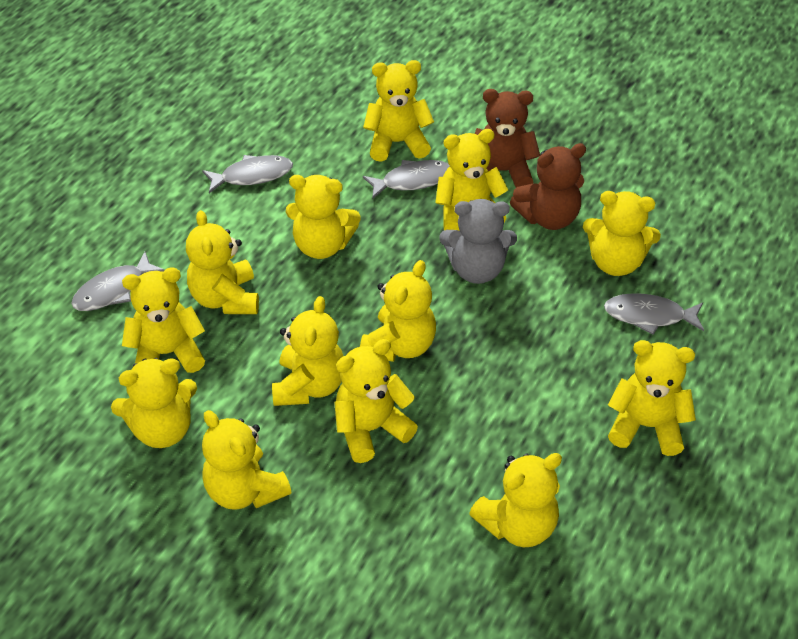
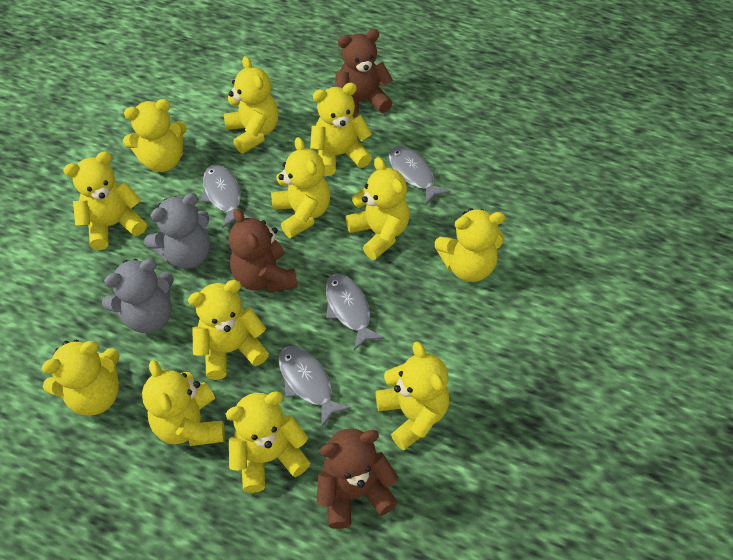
brown teddy bear: [475,89,540,188] [510,143,586,230] = 2 -> [229,208,298,293] [317,428,398,529] [335,29,393,118] = 3
grey teddy bear: [439,199,517,284] = 1 -> [102,259,174,333] [144,193,210,269] = 2
yellow teddy bear: [111,358,197,448] [122,267,205,373] [186,210,259,314] [202,410,291,510] [272,296,343,406] [286,175,361,259] [334,339,418,463] [360,260,436,362] [363,60,434,162] [435,129,508,231] [469,453,562,547] [583,191,661,276] [608,340,696,456] = 13 -> [42,340,120,416] [63,151,147,250] [123,99,187,172] [142,360,225,446] [188,280,269,380] [224,56,278,154] [226,392,310,493] [271,137,330,238] [310,83,372,176] [345,157,410,260] [376,342,449,451] [434,208,505,282] = 12

